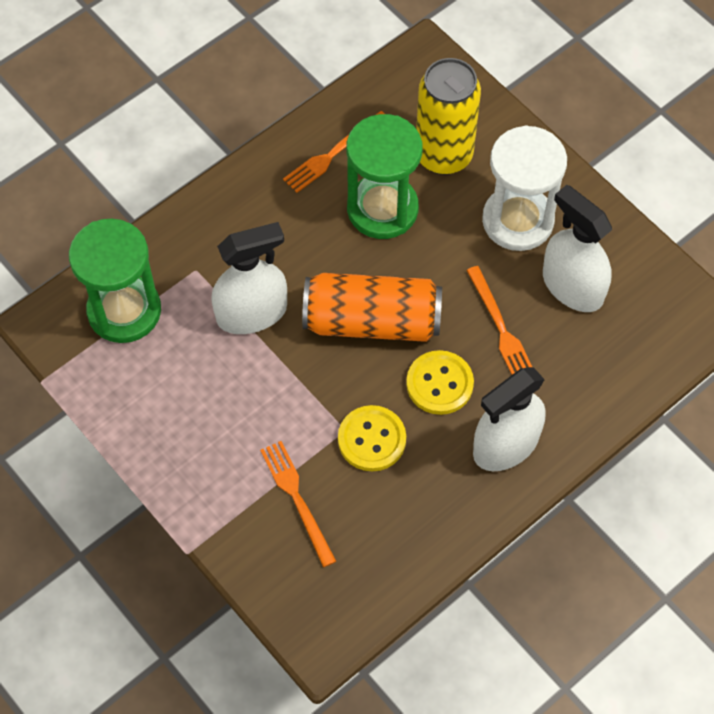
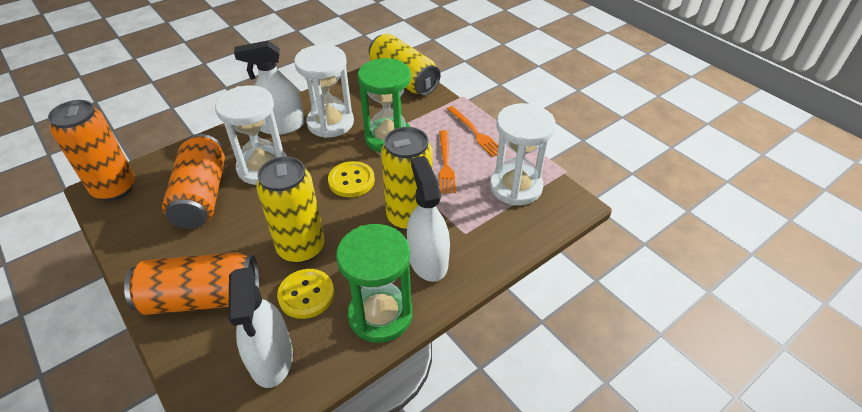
orange can: [302,273,442,342] = 1 -> [48,100,135,201] [124,252,259,315] [162,134,225,229] = 3
orange fork: [260,441,336,567] [283,111,385,193] [466,266,532,375] = 3 -> [439,130,456,194] [447,106,498,157] = 2
white hourglass: [482,125,567,251] = 1 -> [215,85,287,185] [294,45,354,138] [490,103,556,206] = 3
yellow can: [416,58,481,175] = 1 -> [256,156,325,263] [369,34,441,95] [381,127,433,231] = 3

